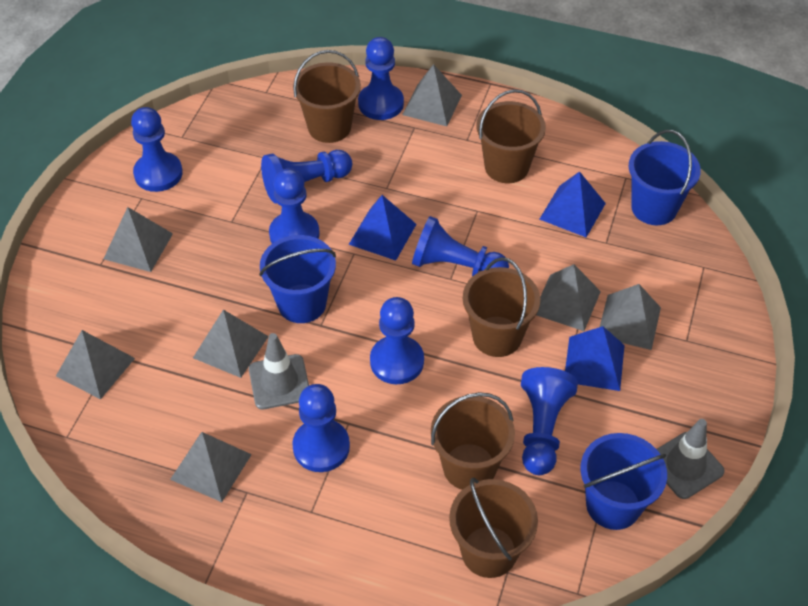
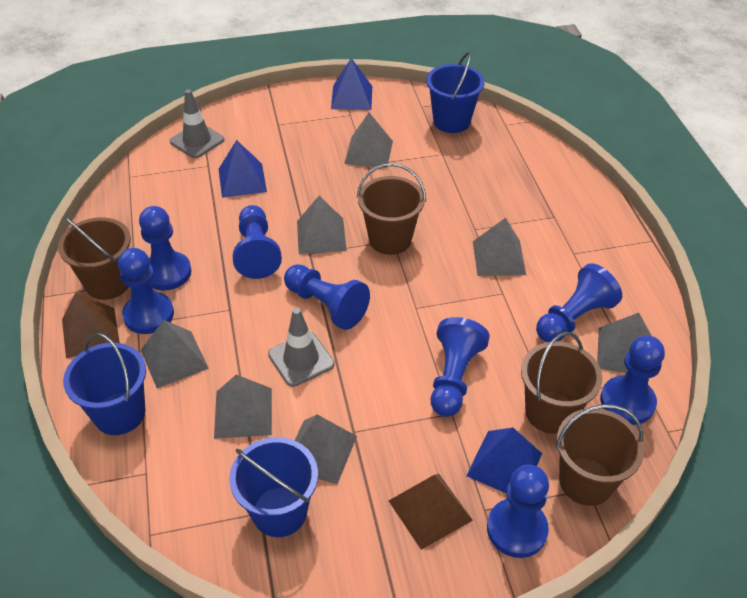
brown bucket: [293,50,361,143] [431,392,515,490] [449,478,538,578] [463,257,540,357] [476,89,546,183] = 5 -> [58,216,131,300] [357,163,426,255] [521,332,602,434] [556,404,644,506] = 4
brown pyramid: none = 0 -> [62,293,120,358] [389,474,473,550] = 2

